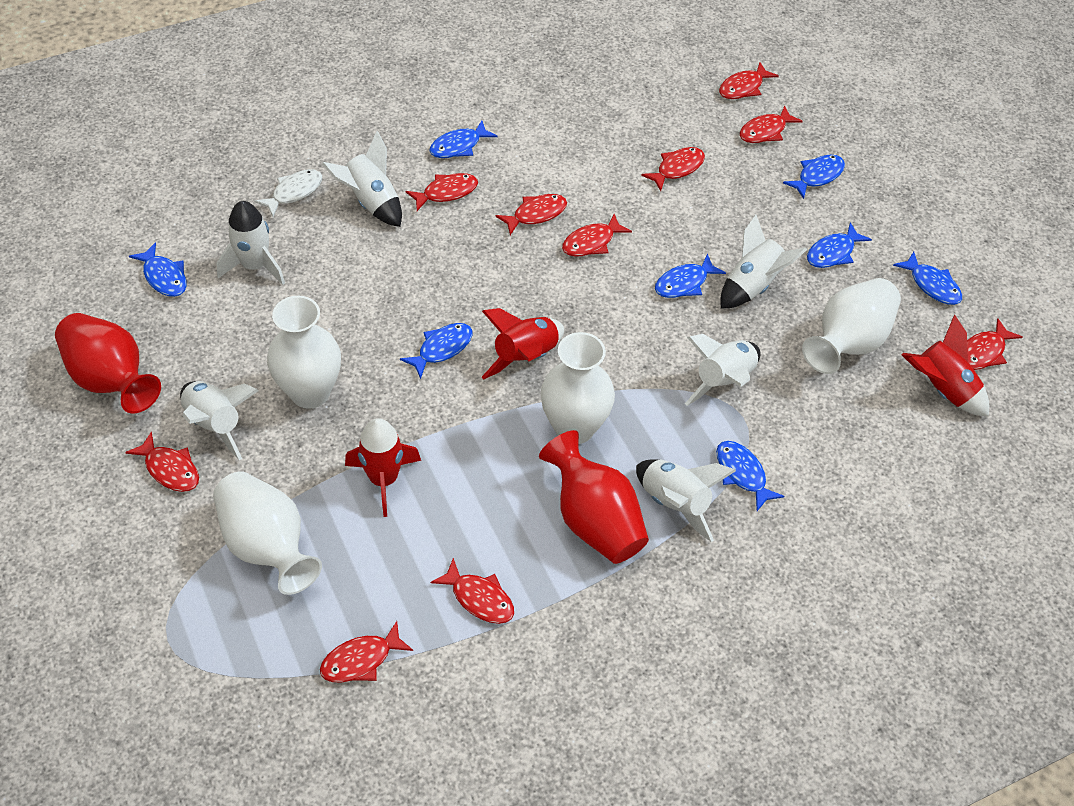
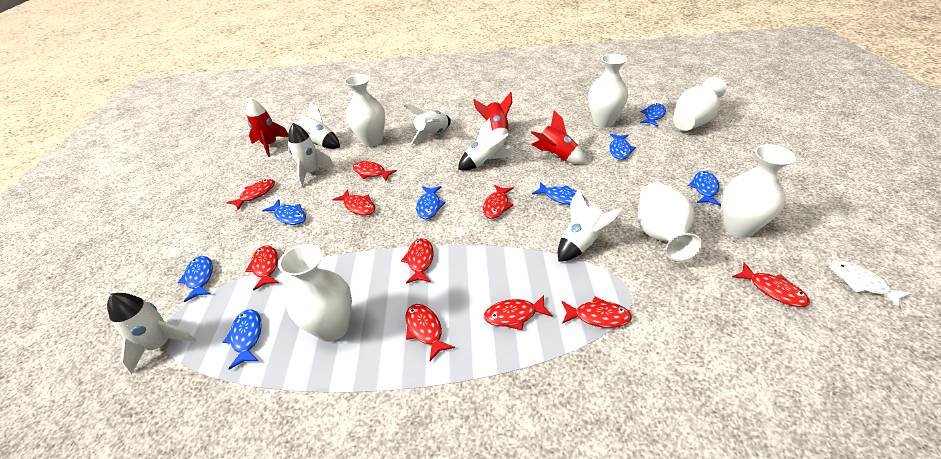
red vase: [55,313,161,414] [539,430,649,564] = 2 -> none = 0
white vase: [213,471,322,595] [267,296,341,409] [541,332,615,444] [802,278,901,374] = 4 -> [278,244,352,342] [344,74,385,147] [588,54,628,128] [638,182,703,261] [673,77,726,131] [723,144,796,238] = 6

